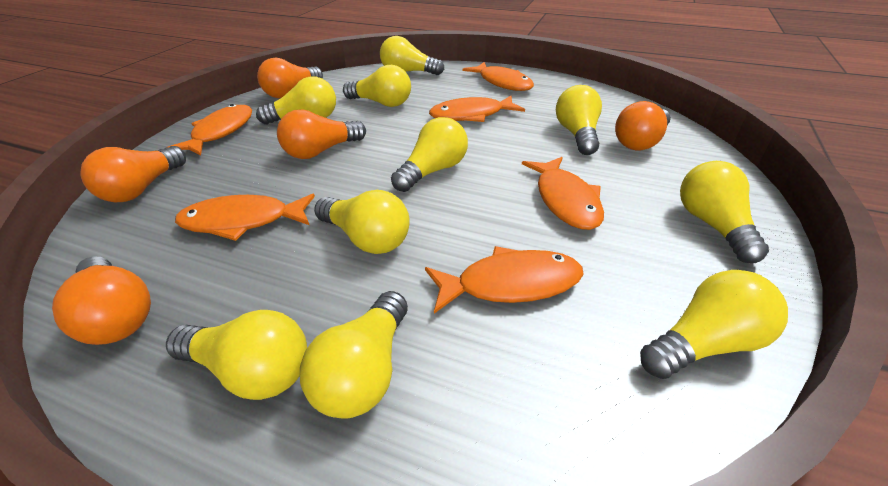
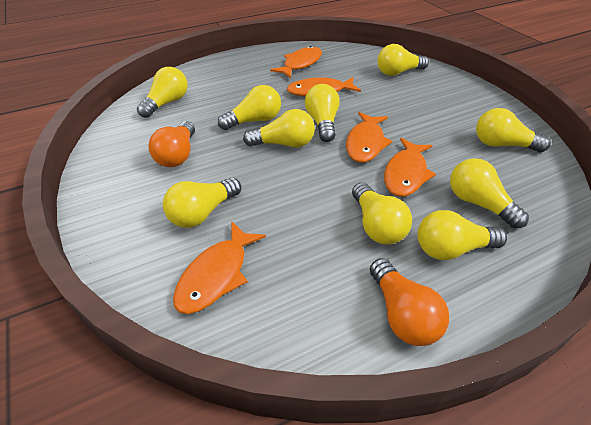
orange fish: [168,104,252,156] [175,194,315,241] [425,246,584,314] [429,96,525,122] [462,62,534,91] [522,157,604,230] = 6 -> [173,222,266,314] [270,46,322,78] [287,77,361,96] [346,112,393,162] [384,138,436,197] = 5
orange light bulb: [52,256,151,345] [80,146,186,202] [257,58,323,98] [277,109,366,159] [615,101,671,150] = 5 -> [148,121,195,167] [370,258,449,346] = 2

